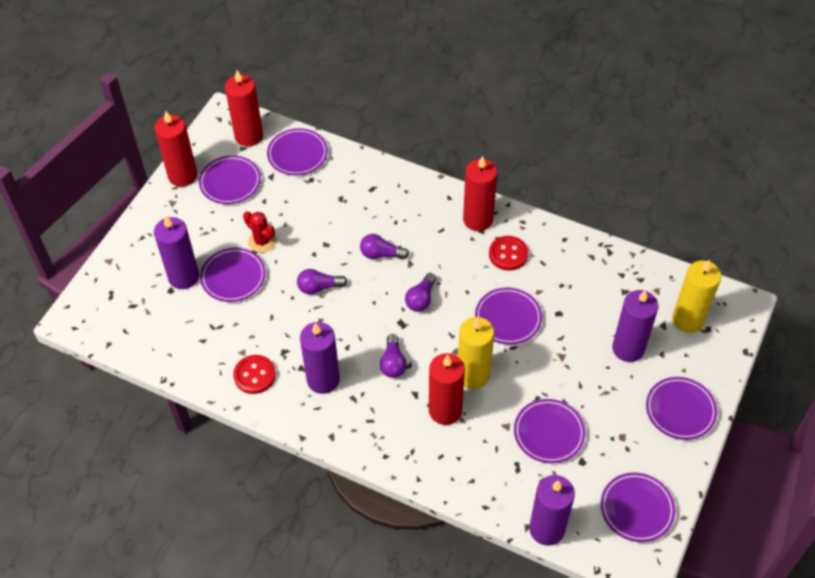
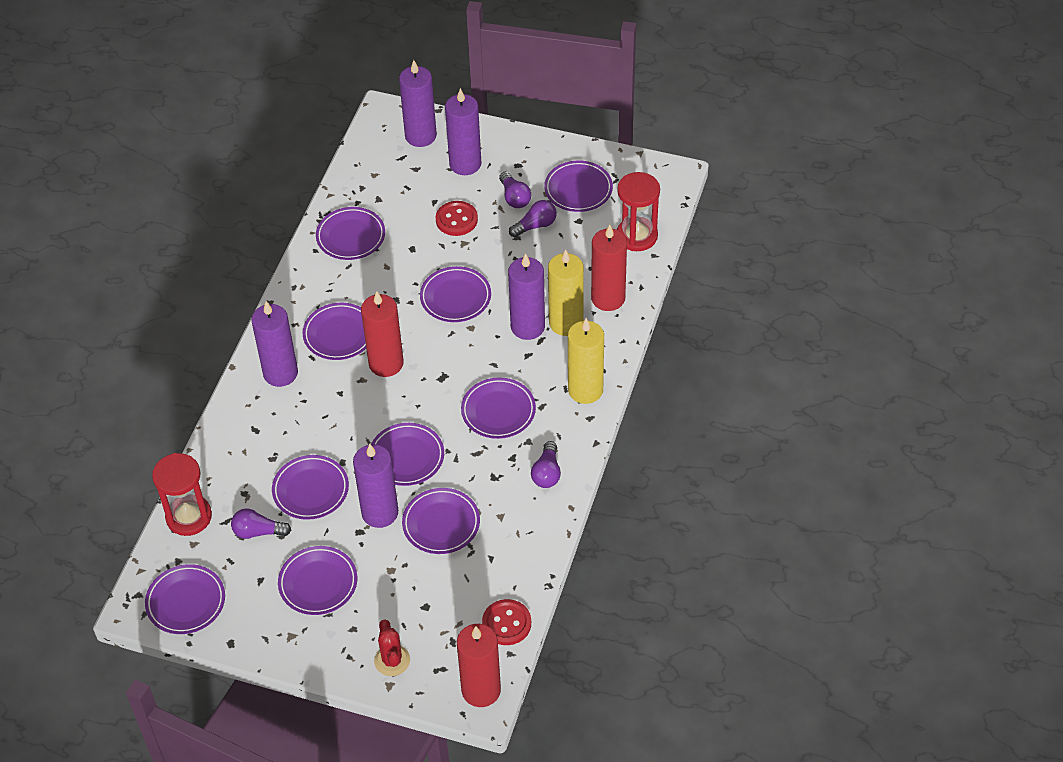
purple candle: [154,216,199,289] [300,322,340,394] [529,475,575,546] [612,290,658,362] = 4 -> [251,301,298,387] [353,444,398,528] [399,60,437,147] [445,88,481,175] [508,253,545,340] = 5
purple plate: [199,155,261,204] [200,248,266,302] [267,128,328,176] [475,287,542,345] [514,399,585,463] [601,472,676,542] [646,377,717,440] = 7 -> [145,564,225,634] [272,455,349,520] [278,546,357,615] [303,303,366,360] [316,207,385,260] [371,423,444,486] [402,488,480,554] [420,266,491,322] [461,377,536,439] [544,161,613,212] = 10
red candle: [154,111,197,187] [225,70,263,147] [429,353,465,425] [463,156,497,231] = 4 -> [361,291,404,377] [457,624,501,707] [591,225,627,311] = 3
red hourglass: none = 0 -> [152,453,212,536] [617,172,660,251] = 2

